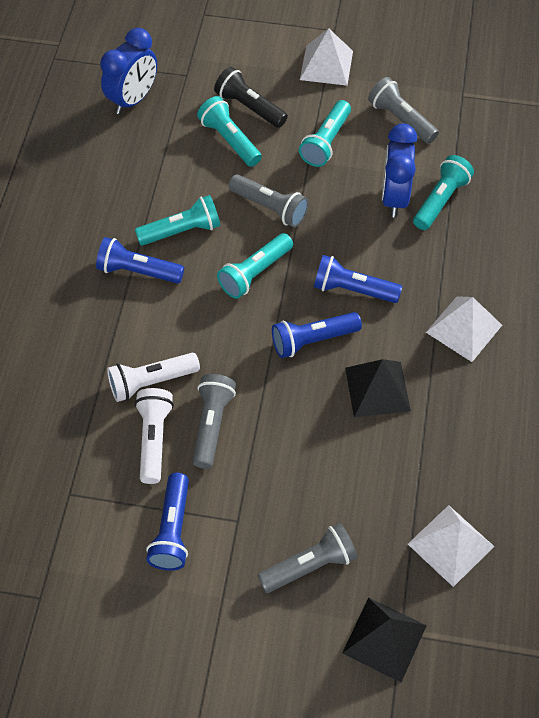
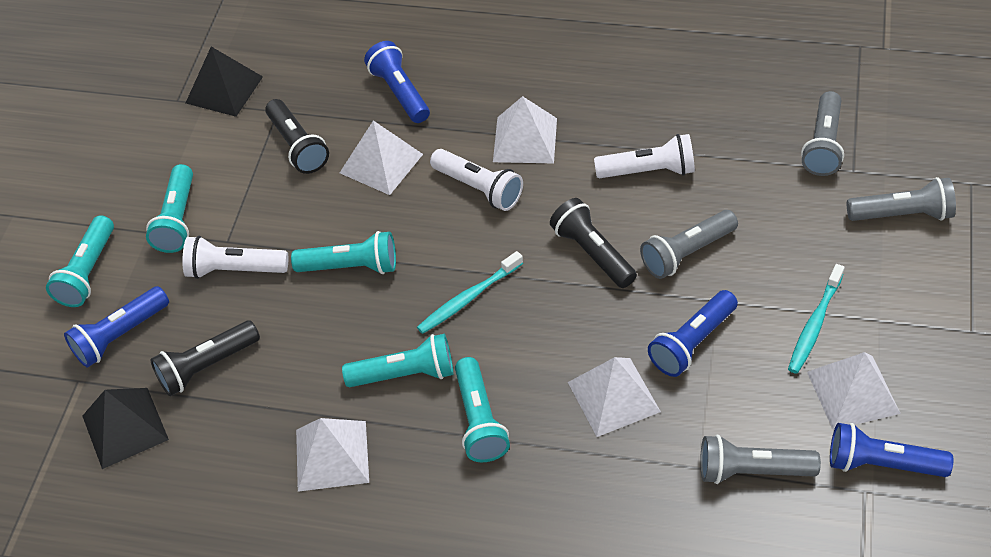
black flashlight: [214,67,288,128] = 1 -> [150,320,260,396] [265,99,329,174] [550,198,637,288] = 3
blue clock: [100,28,157,114] [382,123,417,218] = 2 -> none = 0
turquoise toothbrush: none = 0 -> [417,251,523,334] [788,264,845,374] = 2
white flashlight: [107,353,200,402] [135,388,174,484] = 2 -> [182,236,288,279] [430,149,523,211] [594,134,695,178] = 3
white pyramid: [300,28,353,86] [408,505,495,587] [426,296,502,362] = 3 -> [296,418,369,492] [340,120,423,195] [493,96,557,163] [568,357,661,437] [807,352,901,430] = 5

